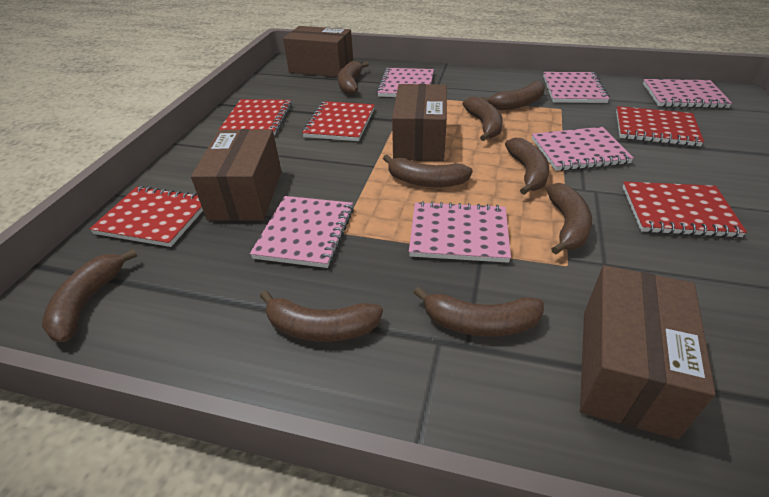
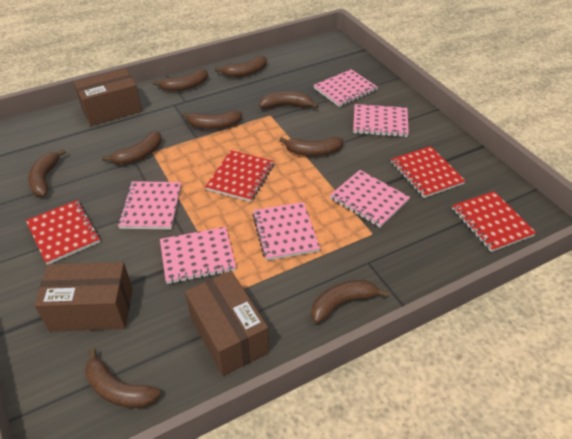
brown box: [191,129,281,221] [283,26,353,77] [392,84,447,161] [580,265,716,439] = 4 -> [34,262,133,332] [74,68,142,126] [185,271,269,376] = 3
red notebook: [89,186,203,247] [219,99,292,135] [302,101,375,141] [616,106,704,147] [623,182,747,238] = 5 -> [26,200,100,265] [205,150,274,202] [391,146,466,198] [452,191,536,252] = 4

